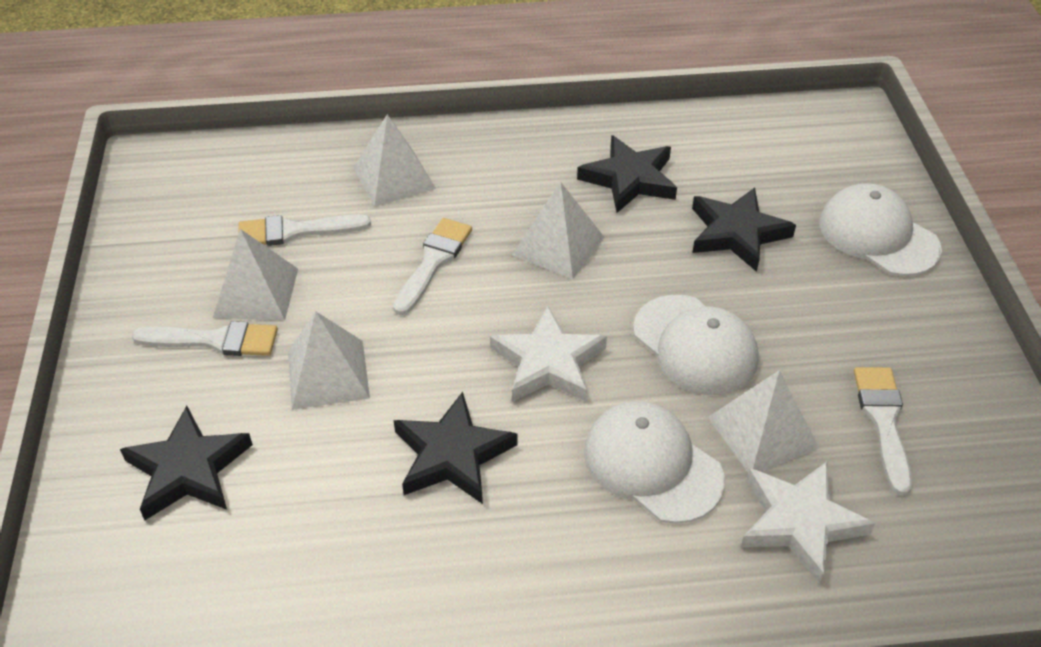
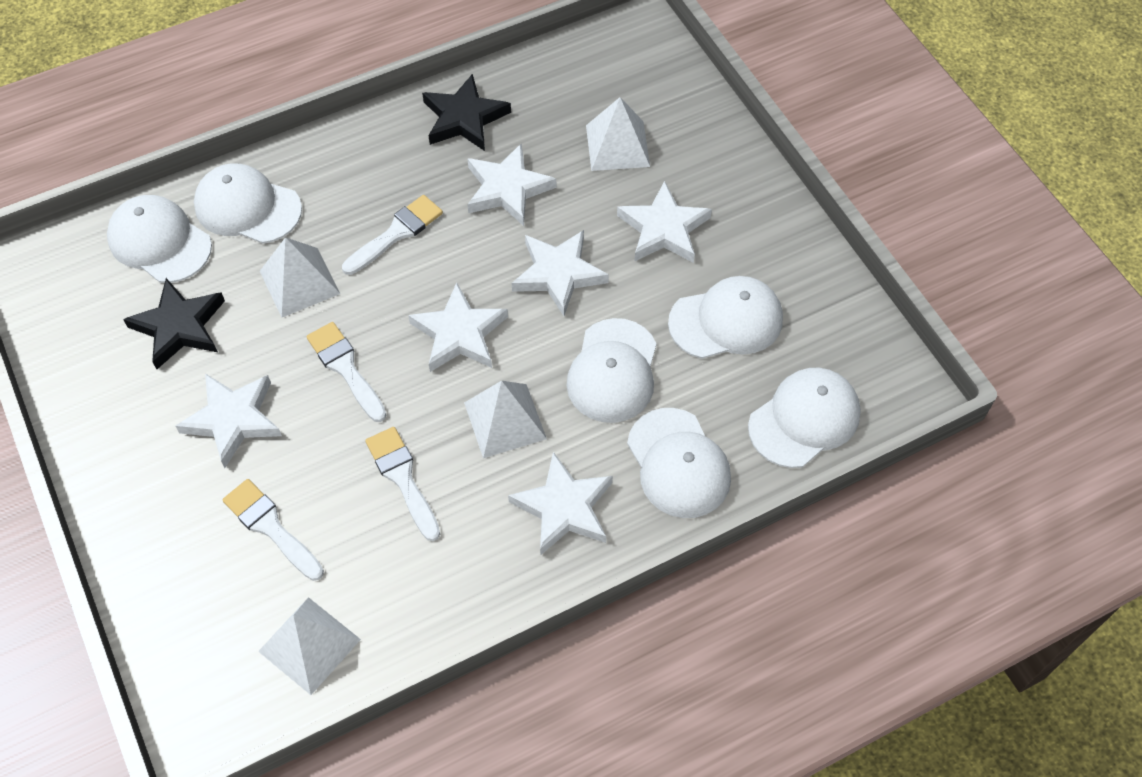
black star: [120,406,253,520] [394,392,517,504] [577,135,677,213] [692,188,796,272] = 4 -> [123,278,225,369] [422,74,511,151] = 2
white cap: [584,401,725,524] [633,295,759,395] [819,183,942,276] = 3 -> [107,195,212,283] [194,164,302,244] [566,318,657,423] [627,408,731,518] [668,276,783,359] [748,368,861,468] = 6
white pyramid: [213,229,298,321] [288,311,370,410] [353,114,436,207] [512,182,604,279] [708,370,819,472] = 5 -> [258,597,361,695] [260,237,340,317] [464,381,547,458] [586,97,650,171] = 4
white star: [490,306,607,402] [741,462,875,584] = 2 -> [176,374,282,468] [408,283,508,372] [467,143,556,226] [508,452,613,555] [512,230,609,316] [617,181,712,263] = 6

